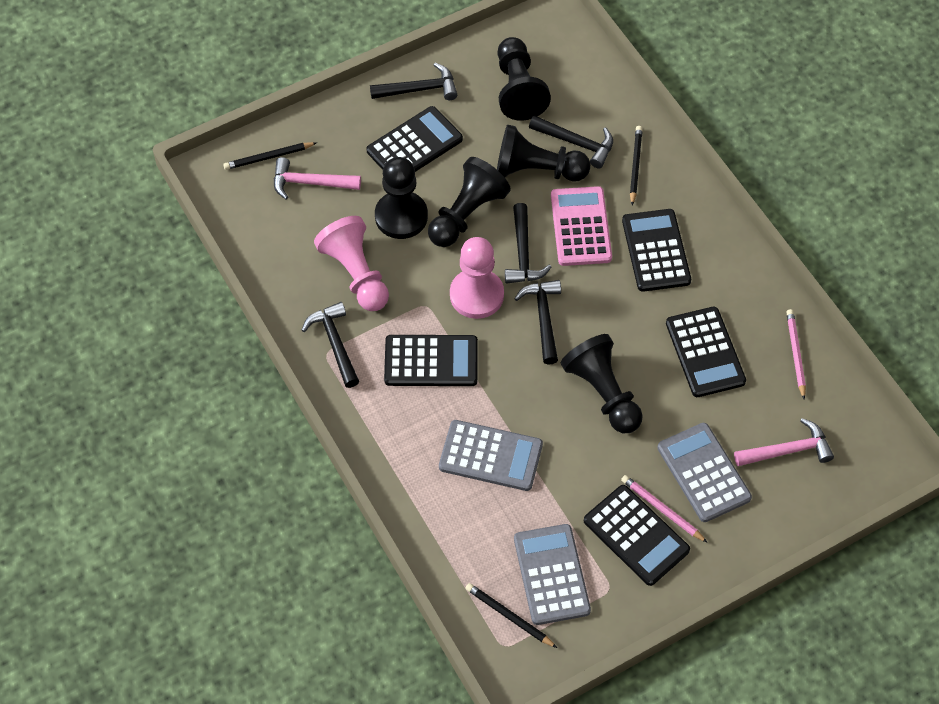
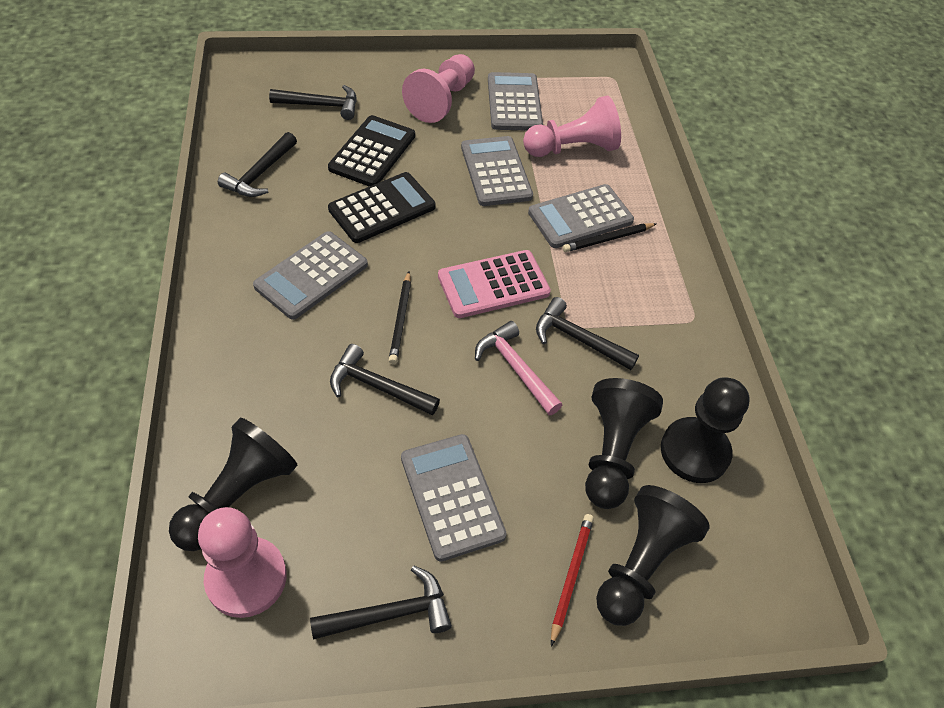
black calculator: [366,106,463,172] [384,335,478,386] [584,485,690,586] [622,209,691,292] [666,307,746,397] = 5 -> [328,115,415,187] [328,172,436,243] = 2
black pawn: [375,157,428,239] [428,157,511,247] [497,124,590,182] [498,37,551,121] [561,334,643,433] = 5 -> [169,418,298,551] [585,378,663,509] [596,485,710,626] [661,378,750,483] = 4
black pencil: [223,142,316,170] [465,583,557,648] [630,126,643,205] = 3 -> [389,271,411,364] [563,223,656,252] = 2
grey calculator: [439,420,543,491] [514,524,591,625] [658,423,752,522] = 3 -> [253,231,368,320] [401,434,507,562] [461,136,533,206] [488,72,543,130] [528,184,634,248] = 5
pink hammer: [274,157,361,199] [734,418,834,466] = 2 -> [475,321,562,415] = 1
pink pawn: [314,216,389,311] [450,237,504,319] = 2 -> [198,507,287,618] [402,54,475,123] [523,96,621,157] = 3
pink pencil: [621,475,708,543] [786,309,806,399] = 2 -> none = 0
red pencil: none = 0 -> [551,514,594,647] = 1

